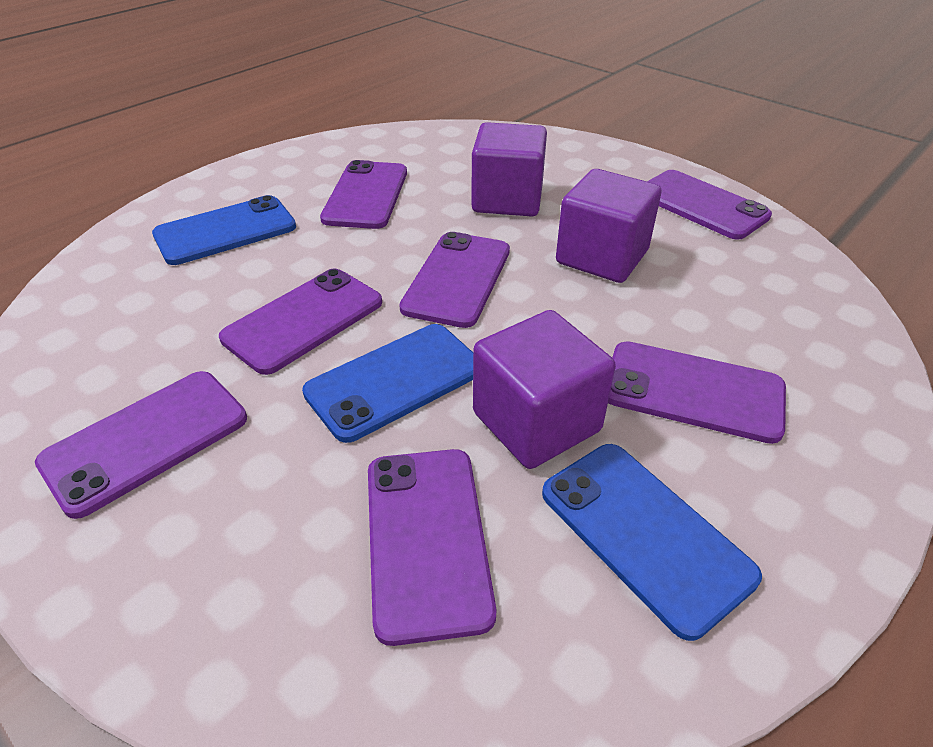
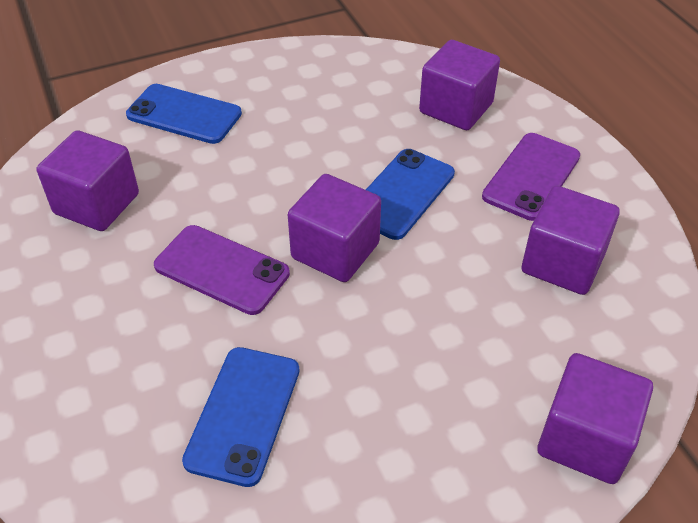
purple cube: [471,122,547,217] [473,310,616,469] [556,169,662,283] = 3 -> [37,130,139,231] [288,174,381,282] [419,40,500,130] [522,186,620,295] [537,353,653,484] = 5
purple phone: [35,371,247,519] [219,269,382,375] [320,160,407,229] [368,449,496,646] [399,232,510,328] [608,341,786,444] [647,170,772,240] = 7 -> [154,225,290,315] [482,133,580,221] = 2

